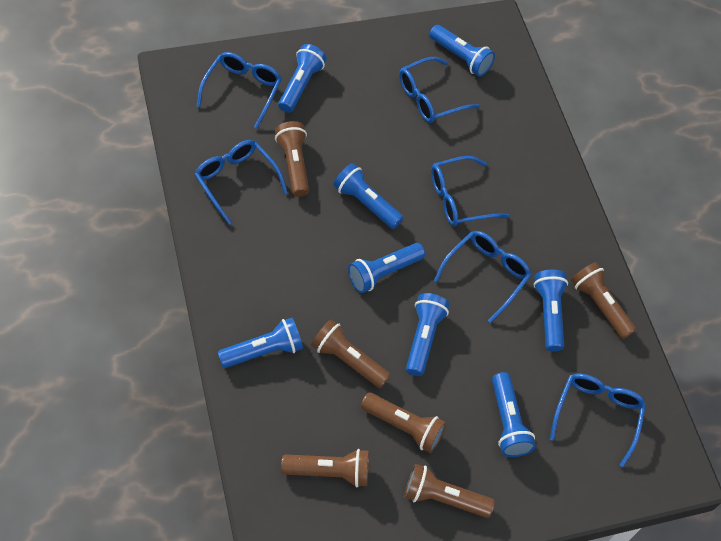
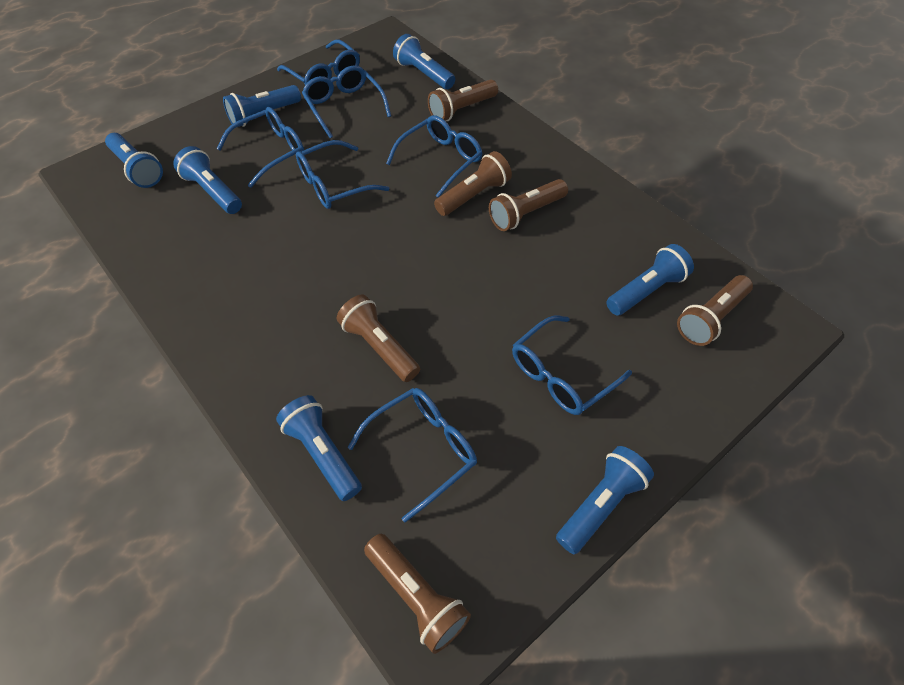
blue flashlight: [218,318,303,368] [278,44,327,113] [333,163,403,229] [348,243,425,293] [406,293,450,376] [429,25,495,77] [492,372,536,457] [534,270,568,351] = 8 -> [105,133,163,188] [173,146,242,214] [223,85,301,127] [276,395,362,501] [393,34,455,89] [556,446,654,554] [606,244,694,316] = 7
blue glasses: [194,140,288,225] [196,52,282,129] [399,57,480,123] [431,156,510,226] [434,231,532,323] [550,373,646,467] = 6 -> [217,107,304,188] [277,39,360,85] [296,140,389,209] [302,65,391,138] [347,388,477,522] [386,115,482,197] [512,315,632,415] = 7

